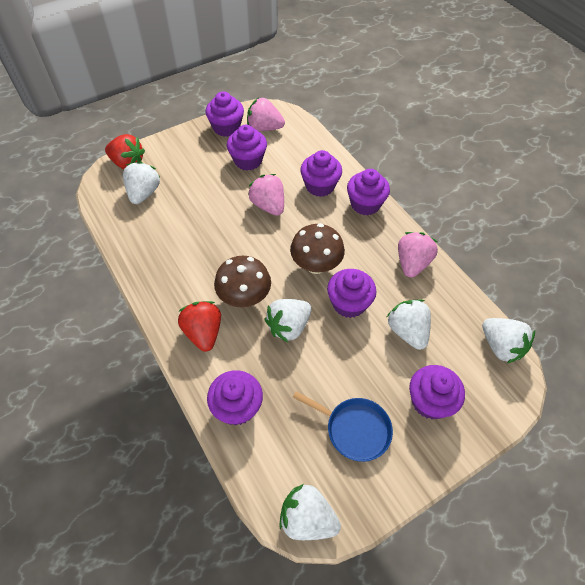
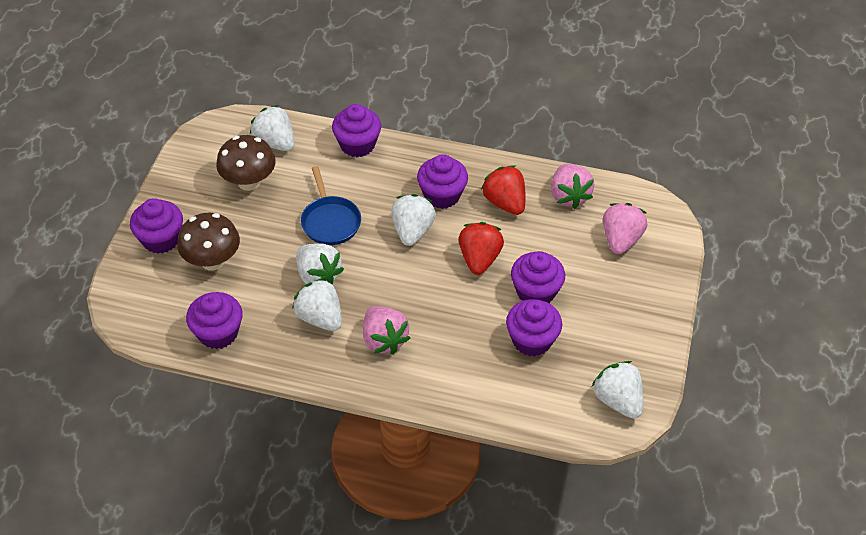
purple cupcake: [205,92,244,137] [207,370,263,425] [227,125,267,171] [300,150,342,197] [327,269,376,318] [347,169,390,216] [409,365,465,419] = 7 -> [130,198,183,254] [186,292,243,349] [332,104,381,157] [417,154,468,209] [506,299,562,356] [511,251,565,303] = 6

